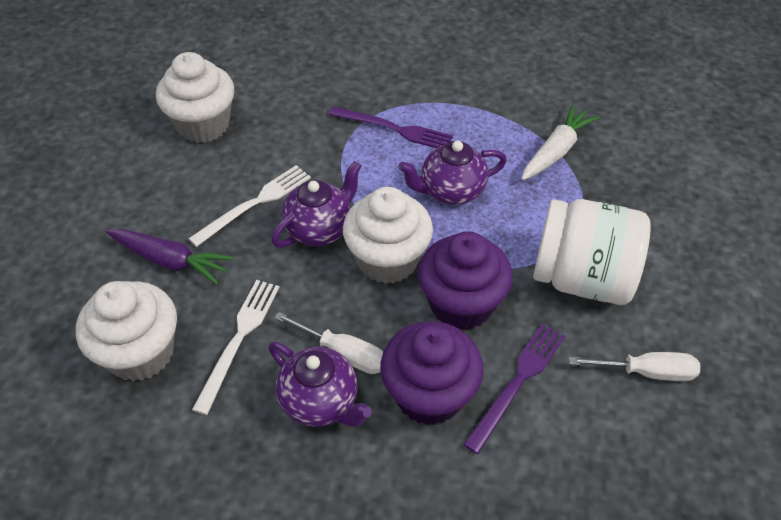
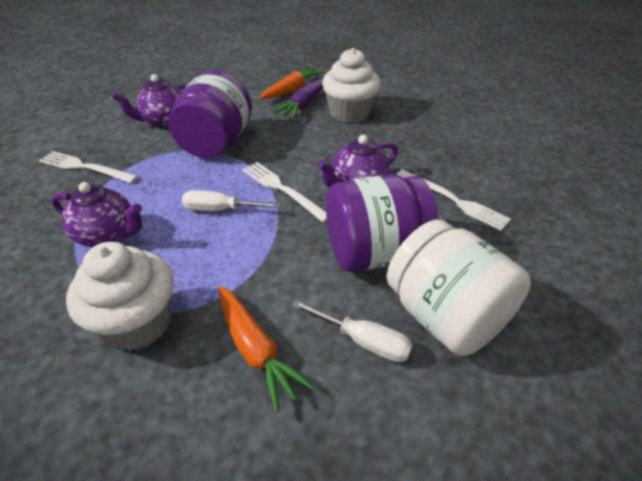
orange carrot: none = 0 -> [219,286,314,412] [259,66,324,99] = 2
purple cupcake: [381,321,484,425] [418,231,513,331] = 2 -> none = 0
purple fork: [328,107,453,148] [463,323,565,454] = 2 -> none = 0
purple jar: none = 0 -> [168,70,252,158] [326,174,438,272] = 2
white carrot: [521,105,600,180] = 1 -> none = 0
white cupcake: [76,281,177,381] [156,52,234,143] [343,187,433,284] = 3 -> [66,242,174,351] [322,48,381,123] = 2
white fork: [188,165,311,247] [192,280,280,415] = 2 -> [39,151,138,183] [242,162,327,222] [397,170,511,231] = 3

